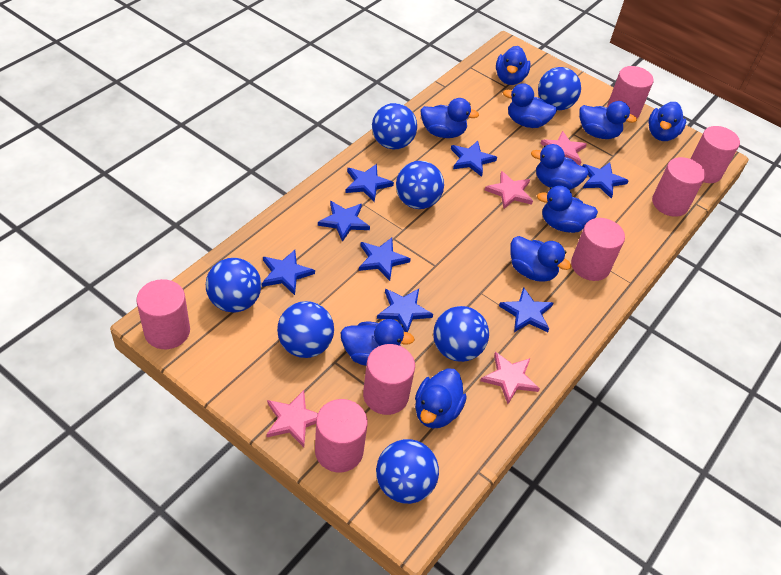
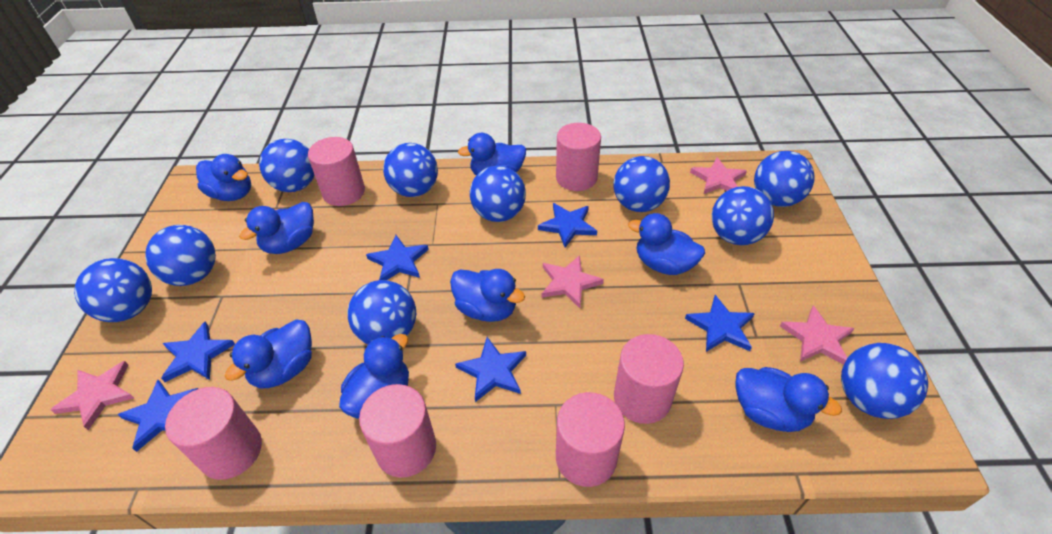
blue ball: [206,258,261,313] [277,301,334,358] [372,103,417,149] [376,439,439,504] [396,161,444,209] [433,306,489,362] [538,67,581,111] = 7 -> [74,258,152,322] [145,225,216,286] [259,139,315,192] [347,280,416,344] [383,143,438,197] [470,166,526,222] [613,156,670,212] [712,186,774,245] [754,151,815,207] [841,343,928,419] = 10
blue duck: [341,319,415,366] [415,368,467,429] [420,98,479,138] [496,46,531,85] [503,83,557,128] [510,236,571,282] [531,144,589,190] [537,186,598,233] [579,101,637,139] [648,102,686,141] = 10 -> [196,154,251,201] [225,319,312,388] [239,202,314,254] [339,334,409,419] [450,269,525,322] [458,133,526,175] [628,213,705,275] [735,367,842,432] = 8
blue star: [262,250,315,295] [318,201,370,242] [345,164,394,202] [359,238,411,281] [377,289,433,333] [451,141,497,177] [499,287,553,332] [583,162,629,198] = 8 -> [118,380,198,452] [161,322,235,382] [366,235,429,280] [455,337,526,402] [538,203,597,248] [685,295,755,352] = 6
pink cylinder: [136,279,190,349] [315,399,368,472] [363,344,415,415] [571,218,625,281] [607,66,653,118] [652,157,706,217] [691,126,740,183] = 7 -> [165,387,262,480] [308,137,365,206] [359,384,436,478] [556,123,601,191] [556,392,625,487] [614,334,684,424] = 6

